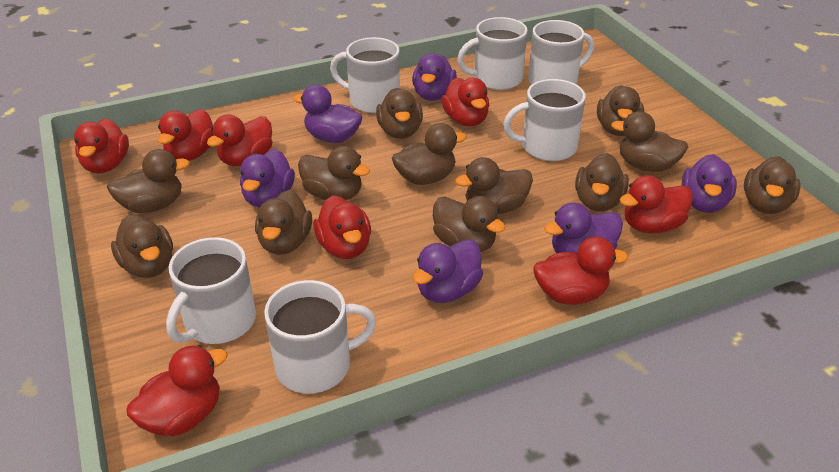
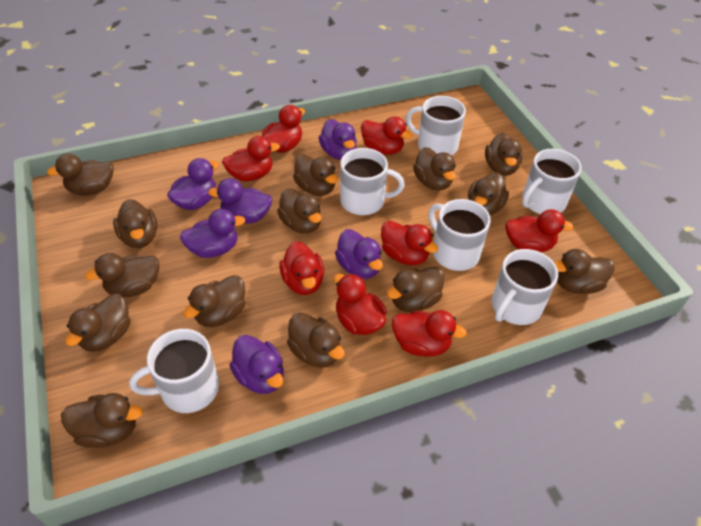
brown duck: [107,149,190,213] [111,215,173,278] [255,190,312,255] [298,146,370,200] [376,88,423,139] [392,123,467,185] [433,196,505,252] [455,157,533,214] [575,153,629,212] [597,85,644,136] [611,111,688,172] [744,156,801,214] = 12 -> [47,154,113,195] [61,393,143,448] [65,294,131,352] [85,253,159,297] [113,199,157,248] [184,275,245,327] [277,188,322,234] [287,312,345,368] [293,155,338,196] [387,267,444,312] [413,147,456,191] [468,172,509,215] [485,133,523,176] [554,249,615,294] = 14

